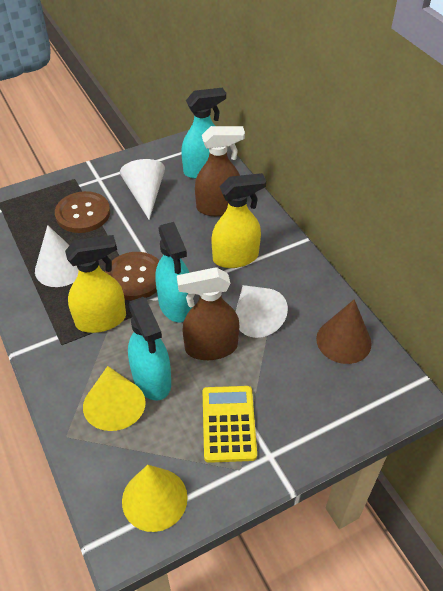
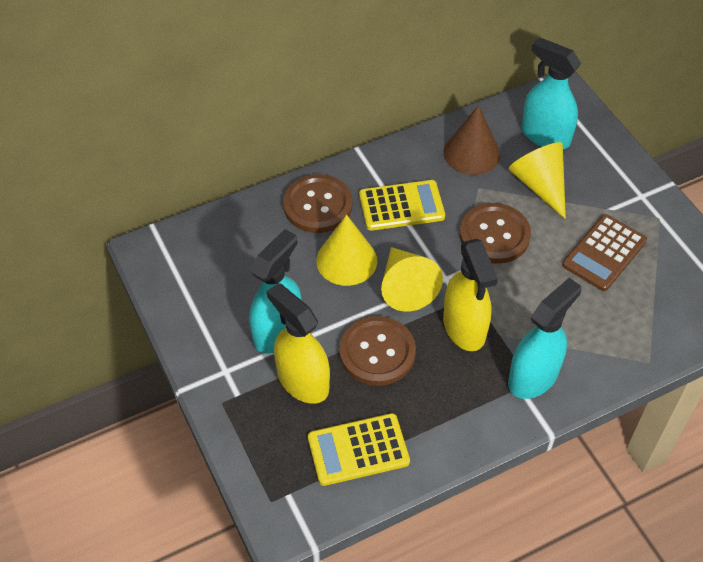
brown button: [55,191,110,233] [105,252,160,301] = 2 -> [283,174,352,233] [339,316,416,386] [460,203,531,264] = 3
brown calculator: none = 0 -> [562,214,647,291] = 1
brown spray bottle: [177,267,239,360] [195,126,245,216] = 2 -> none = 0
white cone: [35,225,78,287] [120,159,165,220] [236,285,288,338] = 3 -> none = 0
yellow calculator: [203,386,257,463] = 1 -> [308,413,410,486] [359,180,445,231] = 2
yellow cone: [83,366,146,431] [122,465,188,532] = 2 -> [316,215,377,286] [381,247,443,312] [509,142,566,219] = 3

